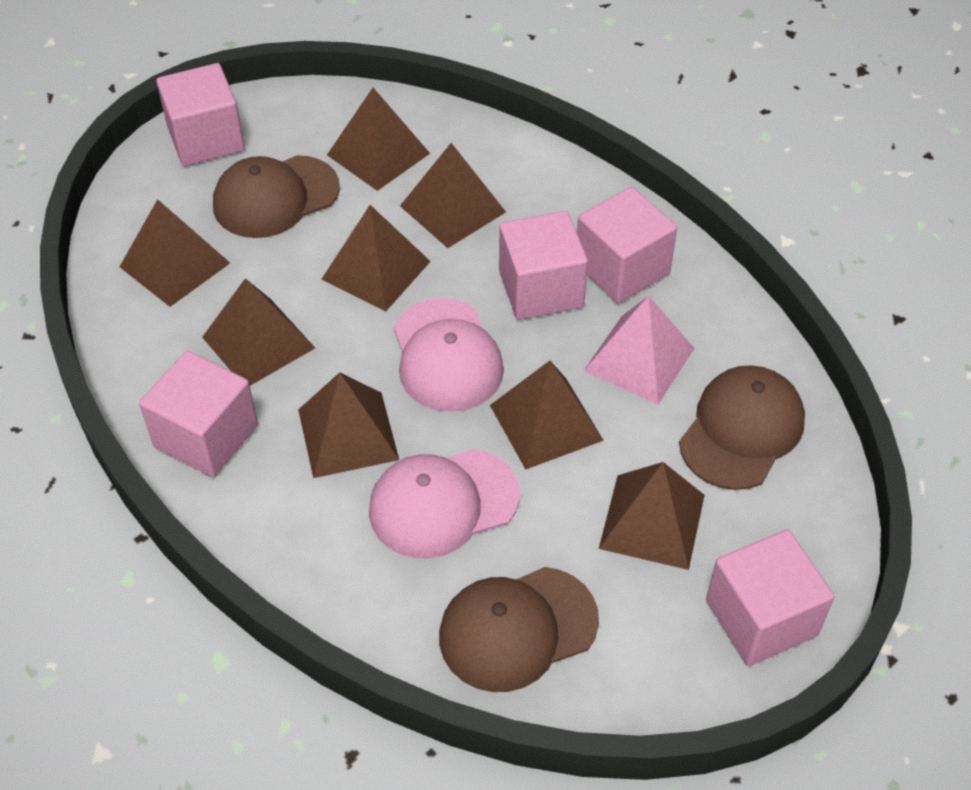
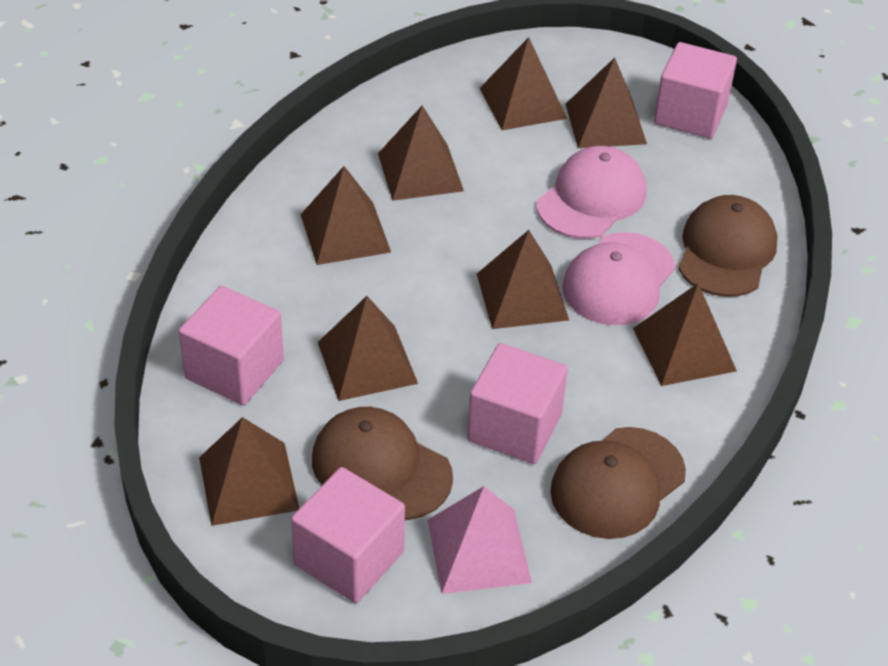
pink cube: [139,351,258,477] [156,63,245,166] [499,211,588,320] [577,187,677,303] [706,529,834,666] = 5 -> [179,286,284,405] [291,467,405,603] [467,343,568,464] [654,42,737,139] = 4

